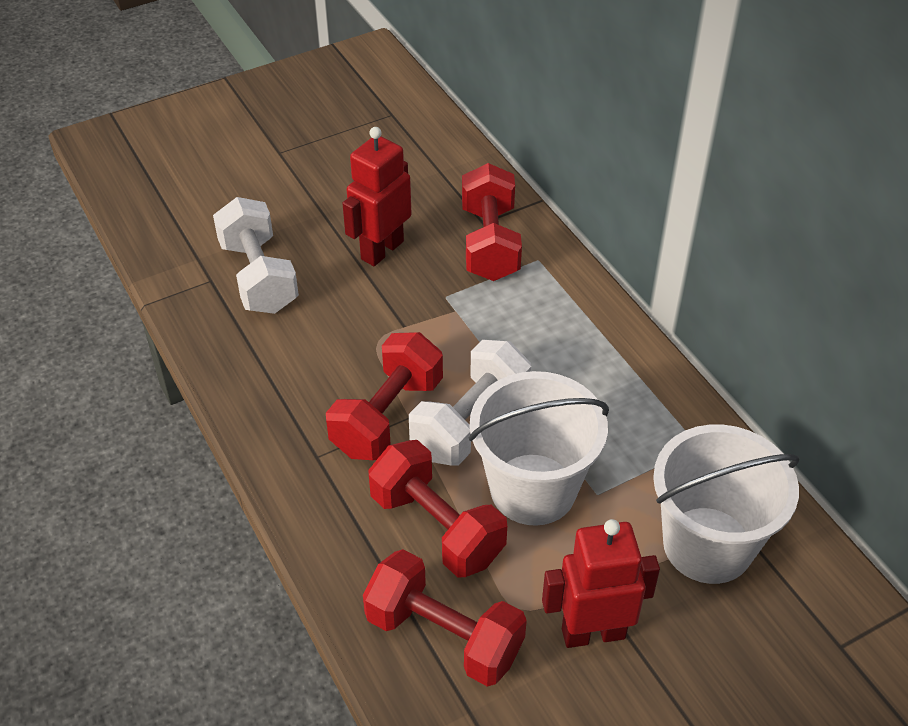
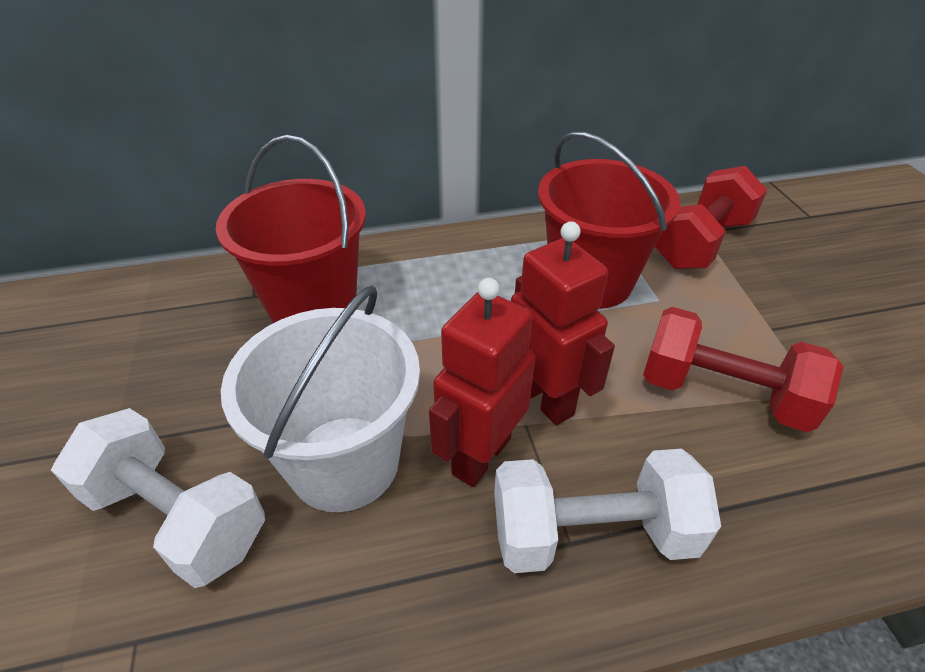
red bucket: none = 0 -> [216,135,366,323] [538,131,680,309] = 2
red dumbbell: [326,332,443,460] [363,549,527,687] [368,440,507,578] [462,163,522,281] = 4 -> [643,307,843,432] [655,166,767,269] = 2
white bucket: [469,371,609,526] [653,425,799,584] = 2 -> [221,285,420,512] = 1

